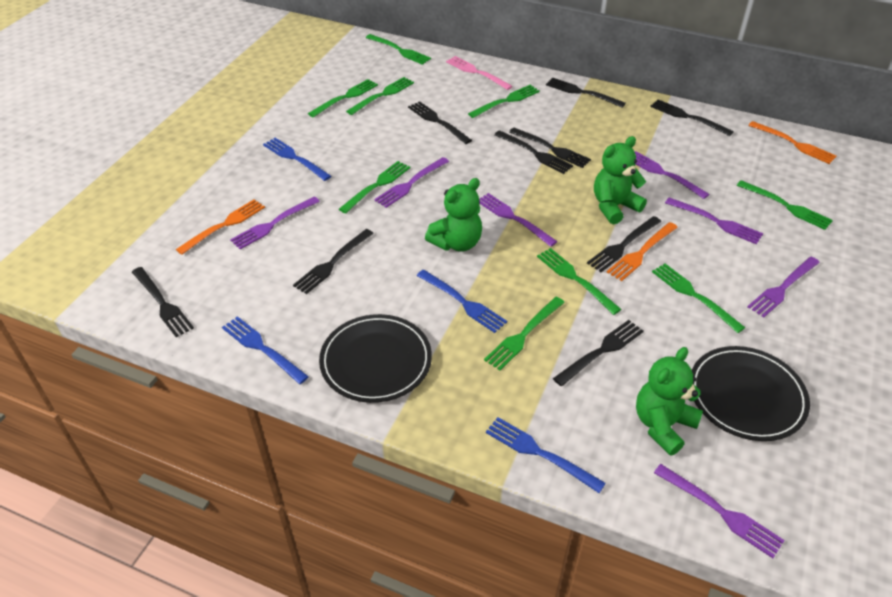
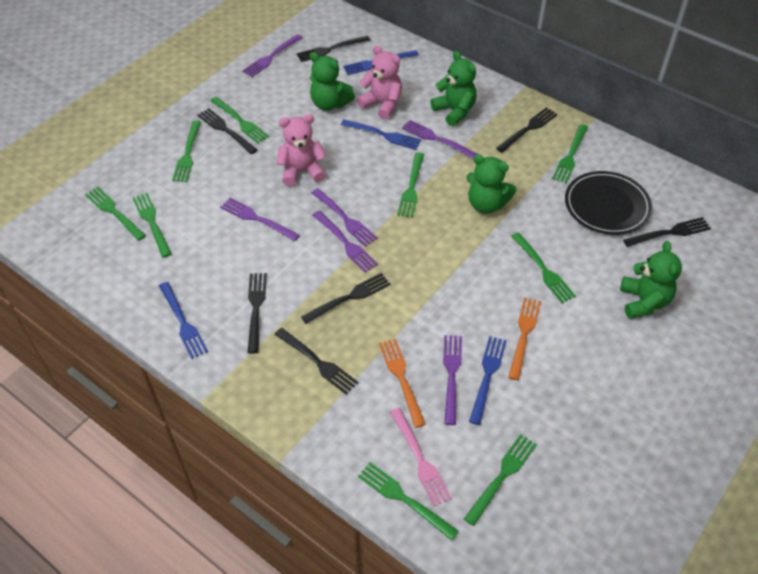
black fork: [132,267,194,337] [293,229,374,294] [408,101,472,144] [494,130,573,174] [509,128,591,168] [546,78,626,107] [553,320,644,386] [587,216,661,272] [650,99,734,136] = 9 -> [198,108,257,154] [248,273,267,354] [274,328,358,394] [297,36,371,62] [301,273,391,324] [496,107,557,153] [623,217,711,247] = 7
black plate: [319,314,432,403] [692,346,810,441] = 2 -> [565,171,652,235] = 1
green teddy bear: [425,178,482,252] [594,136,647,225] [636,347,703,456] = 3 -> [310,52,355,111] [430,51,477,126] [466,154,516,214] [620,241,682,319] = 4
orange fork: [176,199,265,255] [607,222,678,281] [748,121,837,164] = 3 -> [379,339,426,428] [508,297,541,380] = 2
pink teddy bear: none = 0 -> [276,114,326,186] [357,45,402,120] = 2
purple fork: [230,196,320,249] [374,157,449,208] [479,193,558,247] [635,151,710,199] [654,464,785,558] [665,197,763,244] [747,257,820,317] = 7 -> [220,198,300,241] [242,34,302,77] [312,188,378,247] [313,210,378,272] [402,120,477,159] [443,335,462,425] = 6

